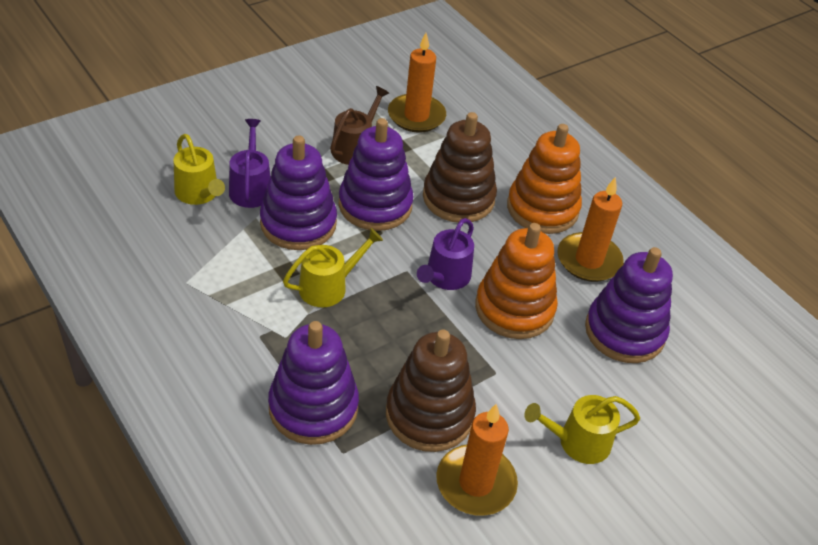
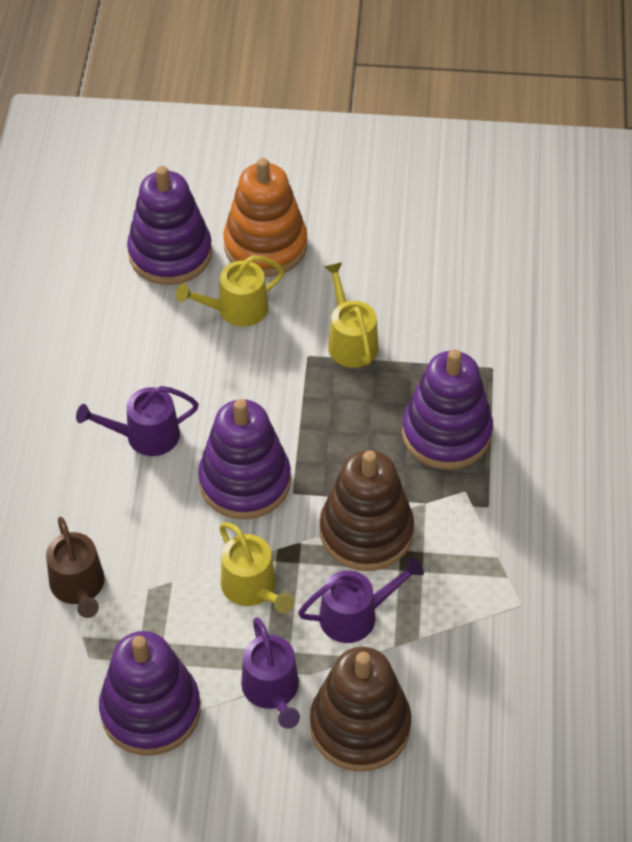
orange candle: [388,33,446,133] [436,404,518,516] [557,177,624,282] = 3 -> none = 0
orange stacking toy: [475,223,558,339] [507,124,582,234] = 2 -> [223,158,307,277] = 1
purple watering can: [229,119,271,208] [417,218,474,290] = 2 -> [76,386,199,456] [241,617,300,729] [298,557,424,643] = 3

